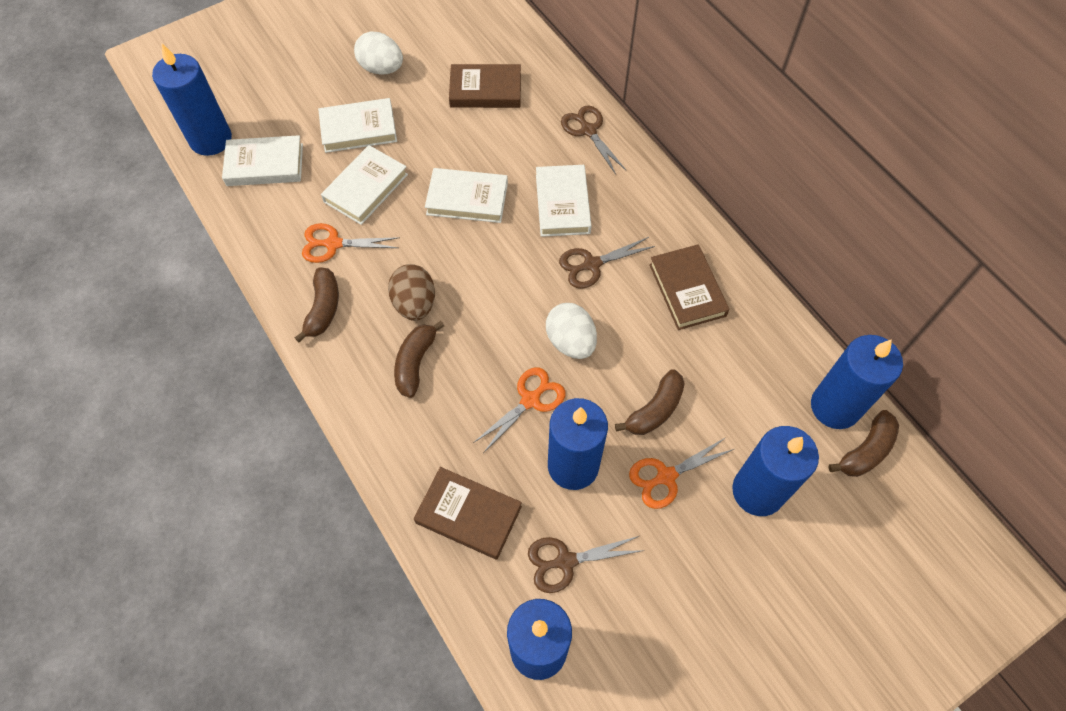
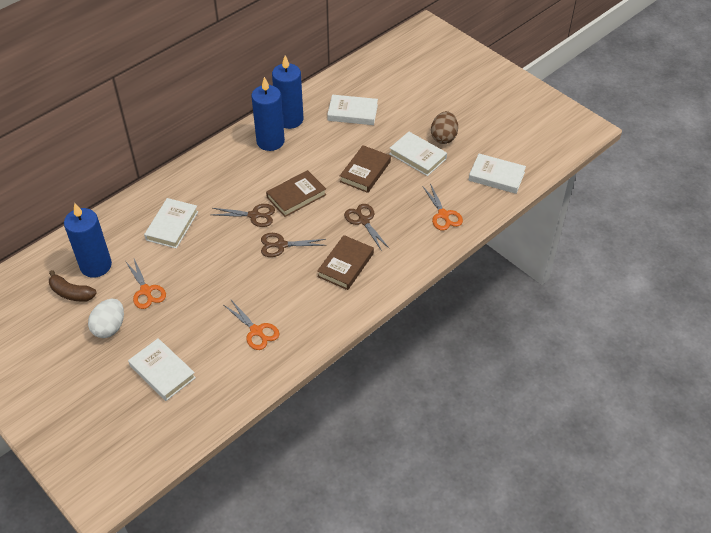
blue candle: [152,43,232,156] [507,599,572,680] [548,398,608,490] [732,426,819,516] [811,335,903,429] = 5 -> [64,203,112,278] [251,77,285,151] [272,55,303,129] = 3
brown banana: [295,267,339,342] [394,321,444,398] [615,369,685,435] [828,410,899,477] = 4 -> [49,270,97,302] = 1
white egg: [354,31,403,75] [546,303,597,359] = 2 -> [88,299,124,338] = 1

